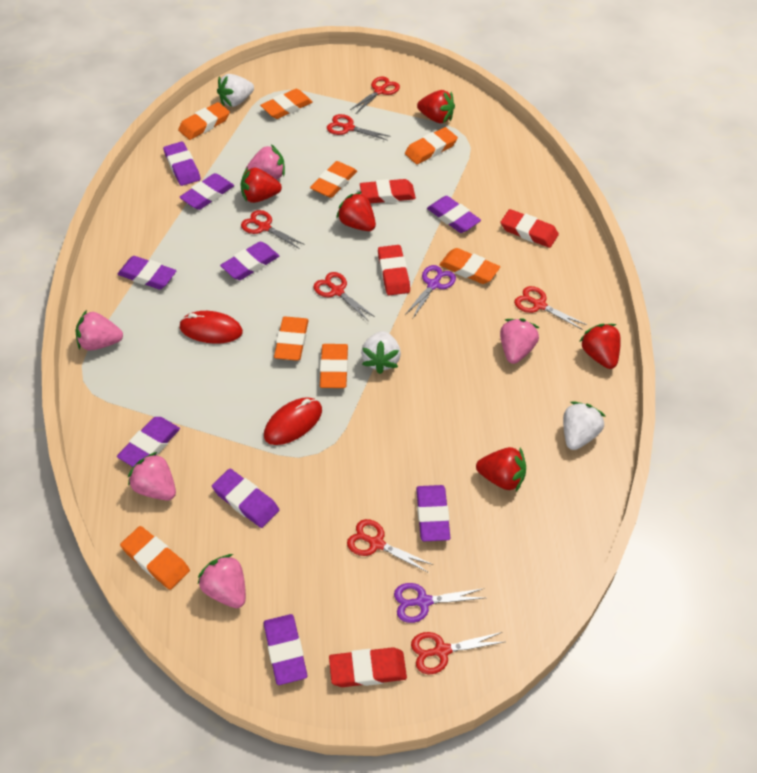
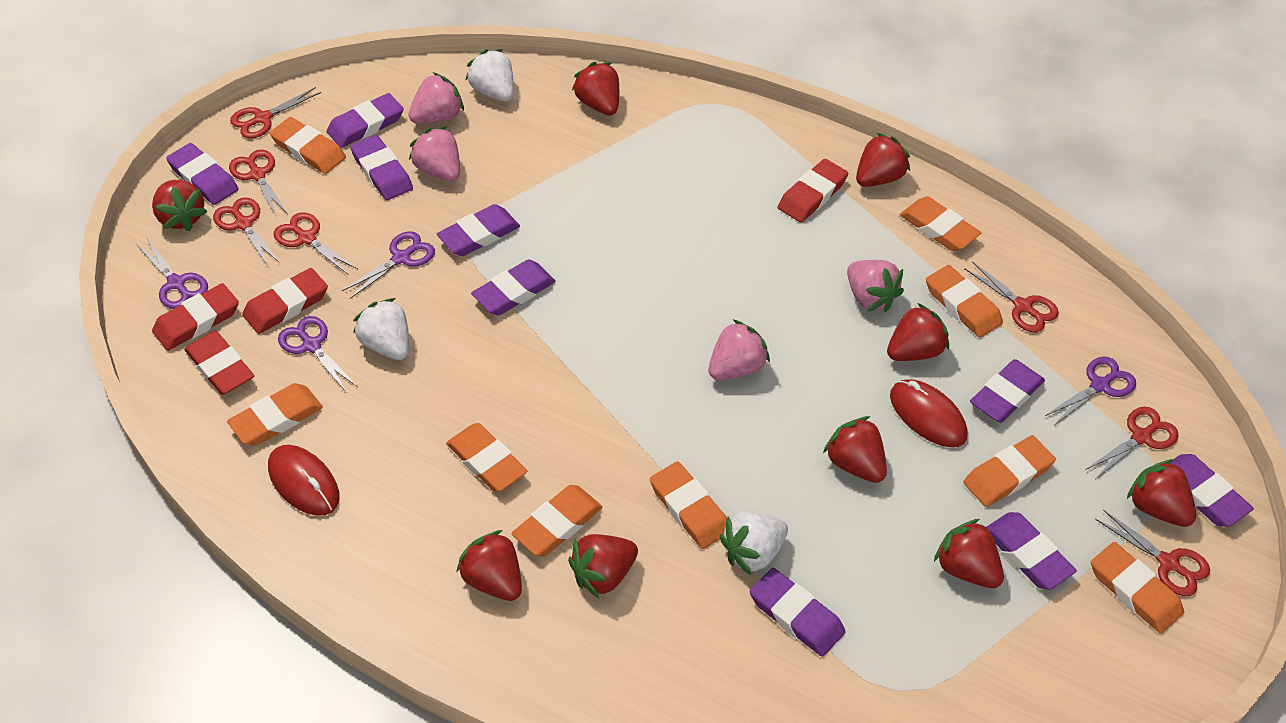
orange eraser: [120,526,190,590] [178,102,230,140] [260,89,313,119] [274,316,309,361] [310,161,357,198] [320,344,348,388] [405,127,458,164] [439,248,500,284] = 8 -> [227,383,323,446] [270,117,346,174] [446,423,527,492] [512,485,602,556] [650,461,727,549] [900,196,981,251] [926,265,1003,338] [963,435,1056,507] [1091,542,1184,633] = 9
pink strawberry: [76,310,123,351] [128,452,176,501] [198,554,246,608] [246,144,285,180] [500,318,539,364] = 5 -> [409,72,464,124] [409,126,460,182] [709,319,770,380] [847,260,904,312] = 4
purple scissors: [394,583,484,623] [405,265,456,318] = 2 -> [136,238,208,309] [278,316,358,393] [342,231,435,299] [1045,356,1136,425] = 4
red strawberry: [240,167,282,203] [336,192,376,231] [417,90,455,123] [476,447,526,491] [579,324,621,369] = 5 -> [152,180,208,231] [456,530,522,601] [568,534,638,598] [572,62,619,116] [823,416,887,483] [856,133,910,187] [887,303,949,361] [934,519,1004,588] [1127,459,1196,527] = 9

